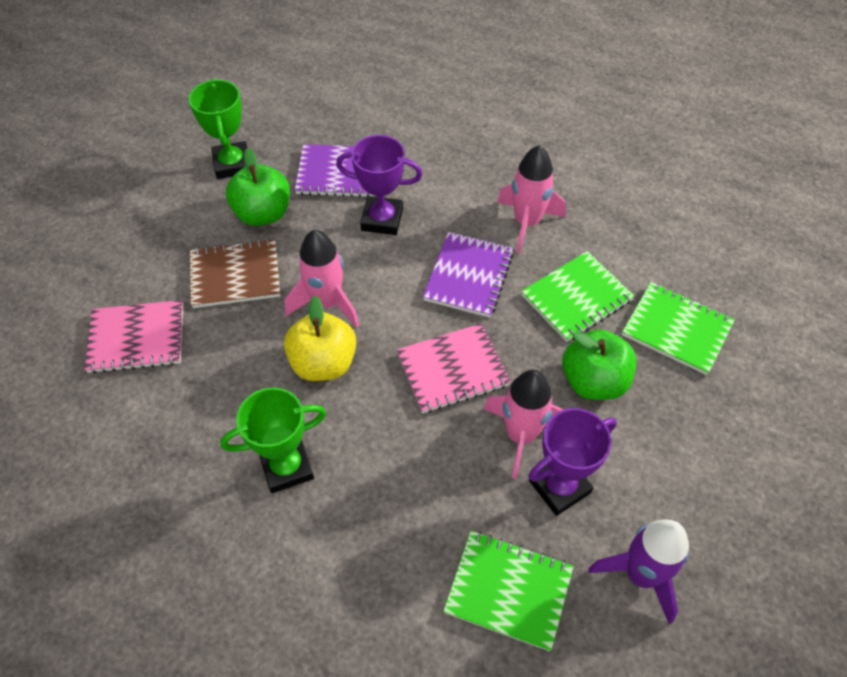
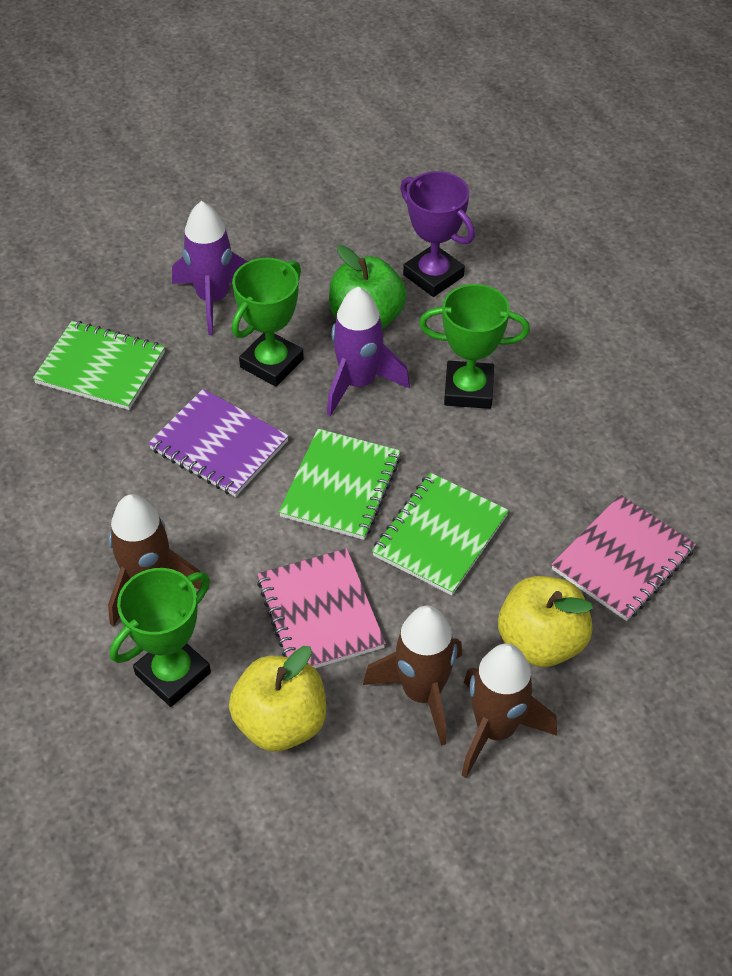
brown notebook: [190,238,281,308] = 1 -> none = 0
brown rocket: none = 0 -> [108,494,202,627] [363,606,462,746] [462,643,557,778] = 3
green apple: [226,148,290,226] [562,329,636,400] = 2 -> [329,245,407,329] = 1
green trophy: [189,79,247,179] [220,388,326,493] = 2 -> [110,568,211,707] [232,258,304,387] [419,284,530,409] = 3
pink rocket: [285,230,359,327] [483,370,564,479] [497,145,566,253] = 3 -> none = 0
purple notebook: [295,144,375,197] [423,232,514,317] = 2 -> [148,389,289,497] = 1
purple rocket: [589,520,689,624] = 1 -> [172,201,248,335] [327,286,410,416] = 2
purple trophy: [336,135,422,235] [528,408,617,516] = 2 -> [400,171,475,297] = 1
yellow apple: [284,296,356,381] = 1 -> [229,646,326,751] [498,576,593,667] = 2

